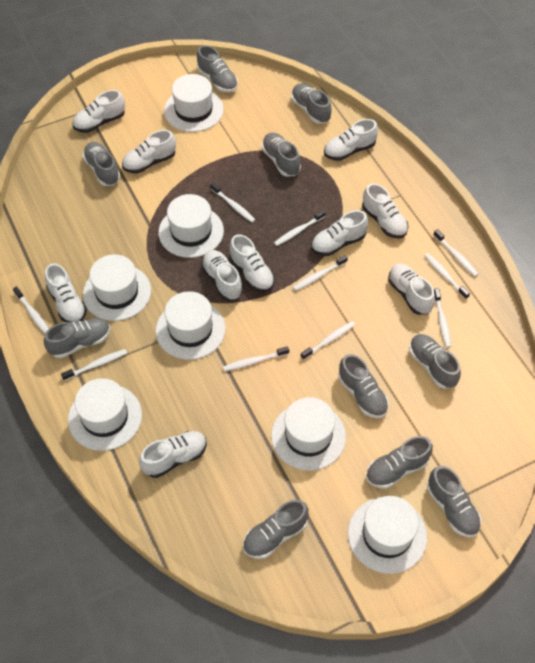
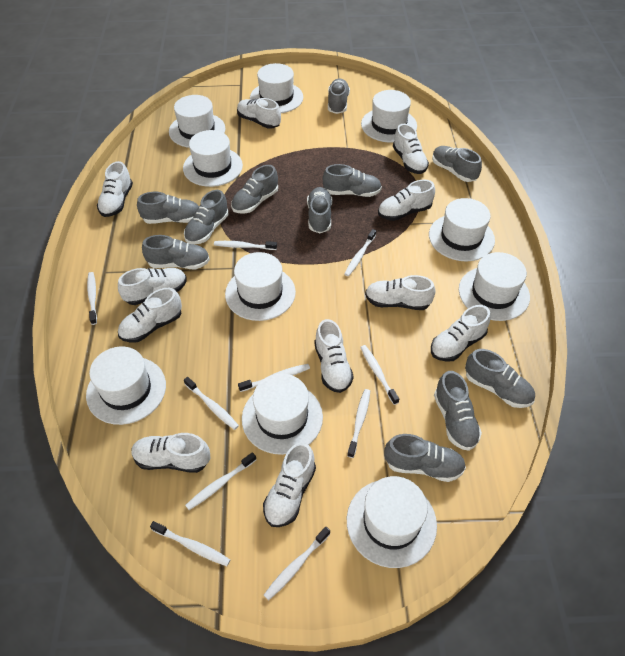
grey shoe: [44,318,110,358] [83,142,120,186] [197,45,238,93] [243,500,309,559] [262,133,301,177] [291,83,331,124] [338,354,389,418] [366,436,433,489] [409,334,461,389] [427,466,481,538] = 10 -> [137,192,199,224] [142,235,210,269] [184,190,229,244] [231,165,278,214] [307,187,332,233] [323,164,382,197] [328,78,350,114] [384,434,466,482] [432,146,482,182] [434,371,482,451] [465,349,535,408] = 11
white hat: [68,378,142,451] [83,254,151,321] [156,291,226,360] [158,194,224,258] [164,74,224,132] [271,397,346,471] [348,496,427,574] = 7 -> [86,346,166,425] [169,95,225,148] [183,130,243,187] [225,252,296,321] [242,374,323,455] [250,63,303,113] [347,476,437,568] [361,90,417,143] [429,198,495,261] [459,252,530,321] = 10
white shoe: [45,263,87,322] [73,90,125,133] [122,130,176,173] [139,431,207,478] [201,250,243,300] [230,234,275,292] [311,210,368,256] [324,119,378,161] [362,183,408,238] [388,263,435,315] = 10 -> [97,161,133,217] [118,268,187,305] [118,288,182,343] [132,433,210,473] [237,98,281,129] [263,442,316,527] [314,319,354,393] [365,275,436,310] [378,180,435,221] [393,124,429,174] [431,305,491,362] = 11

